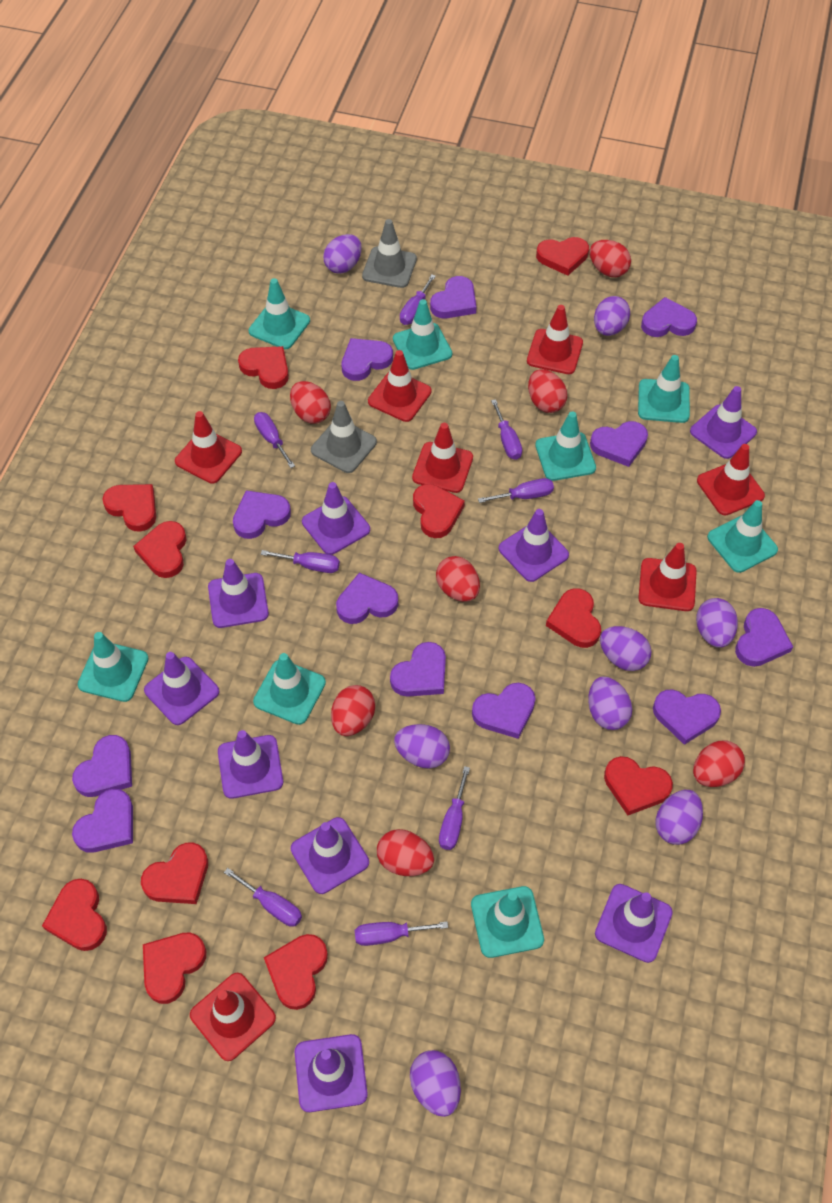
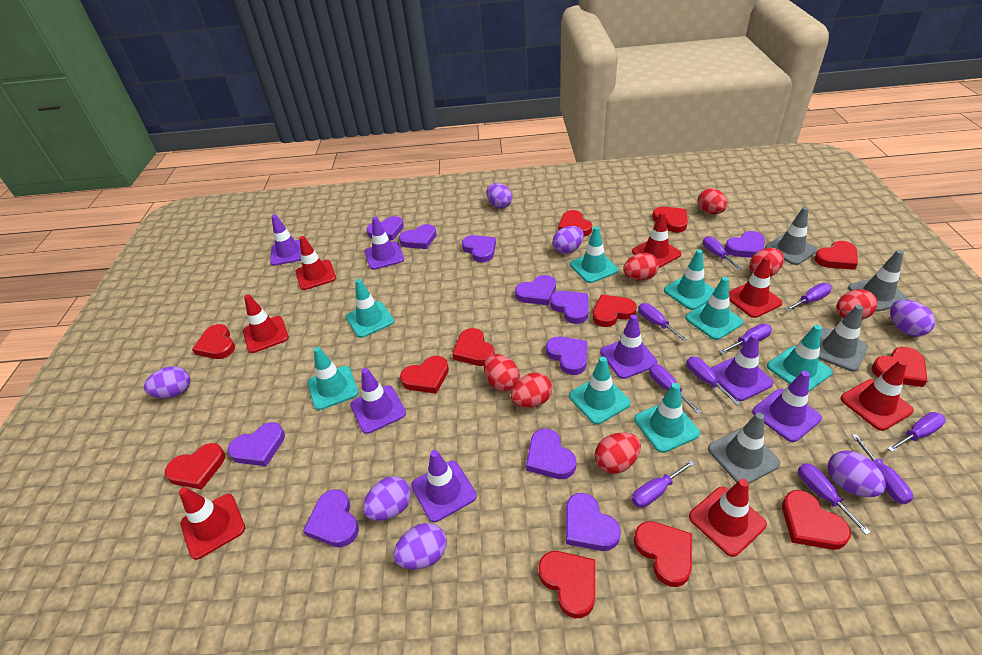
grey traffic cone: [311,401,377,473] [362,219,417,288] = 2 -> [708,413,781,484] [765,207,818,265] [819,305,868,372] [848,250,910,312] = 4
purple egg: [323,234,362,274] [394,724,450,769] [410,1050,461,1117] [588,676,632,730] [594,296,630,336] [600,626,651,671] [655,790,703,845] [696,598,738,648] = 8 -> [144,366,190,398] [363,476,411,521] [393,523,447,570] [486,183,512,208] [552,226,584,254] [827,450,886,497] [890,300,935,336] = 7
purple heart: [72,735,132,797] [72,789,133,853] [233,490,291,539] [336,573,398,624] [342,338,393,381] [390,642,446,697] [430,276,477,319] [472,683,536,739] [590,421,648,467] [641,297,697,337] [653,690,721,745] [735,608,793,667] = 12 -> [228,422,285,466] [303,489,359,547] [366,216,404,240] [399,224,437,249] [462,235,496,262] [515,275,556,305] [526,429,576,479] [546,337,588,375] [550,291,589,324] [566,493,621,551] [725,231,765,258] = 11
purple screwdriver: [224,868,302,927] [254,412,295,468] [261,550,340,573] [355,922,448,946] [400,274,436,325] [439,766,470,850] [478,478,554,503] [491,399,522,460] = 8 -> [632,460,695,508] [638,303,688,342] [649,364,701,414] [687,356,741,405] [703,236,742,270] [719,324,772,354] [785,283,832,311] [798,463,871,535] [852,434,913,504] [887,412,946,452] = 10
purple traffic cone: [144,652,219,725] [208,559,269,628] [218,730,283,799] [291,817,369,894] [295,1034,368,1112] [302,482,370,555] [499,509,569,582] [595,884,673,963] [690,386,757,459] = 9 -> [270,214,301,266] [350,368,406,434] [365,217,404,270] [411,450,477,522] [600,314,658,379] [711,334,774,401] [752,371,822,442] = 7
red heart: [42,879,107,951] [102,484,156,532] [133,521,187,578] [141,842,208,904] [143,933,206,1004] [238,346,289,389] [264,934,328,1010] [413,484,465,538] [536,237,589,276] [546,588,601,648] [604,756,673,816] = 11 -> [165,443,225,489] [192,324,235,359] [400,356,449,394] [452,328,495,366] [538,551,595,618] [558,210,592,236] [593,294,636,327] [634,521,692,587] [652,207,688,233] [782,490,851,550] [814,241,858,270] [872,347,927,387] = 12

